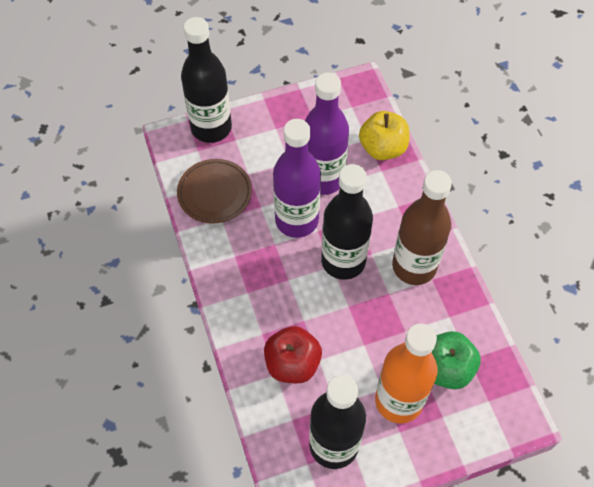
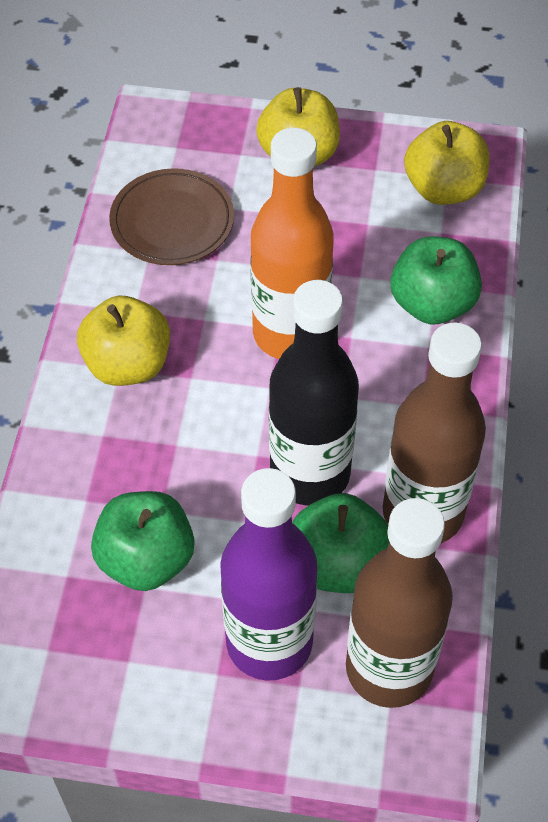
black bottle: [181,17,232,143] [309,375,366,469] [321,164,373,280] = 3 -> [269,280,359,506] = 1
brown bottle: [392,170,452,285] = 1 -> [346,498,453,708] [383,323,486,543] = 2
green apple: [432,331,481,389] = 1 -> [91,491,195,591] [292,493,389,593] [391,236,482,325] = 3
purple bottle: [273,119,321,238] [305,72,349,195] = 2 -> [220,468,318,681] = 1
red apple: [264,326,322,384] = 1 -> none = 0
yellow apple: [359,111,409,160] = 1 -> [77,296,170,386] [256,87,340,167] [404,121,490,205] = 3

